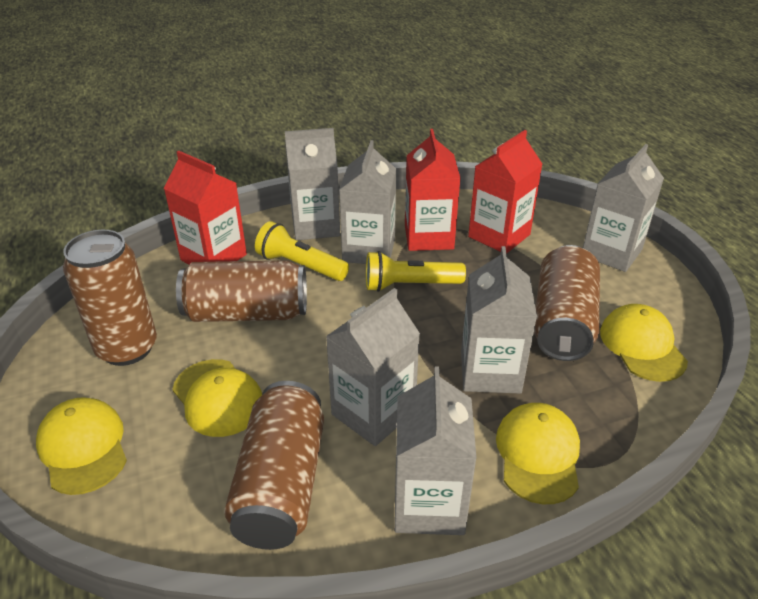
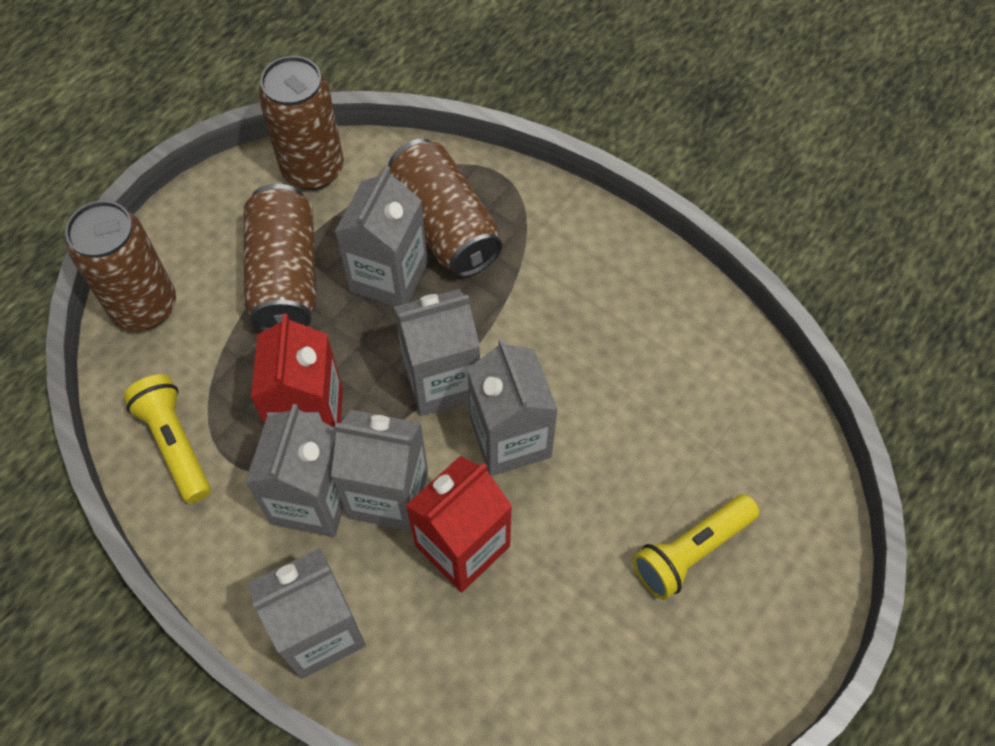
red carton: [164,151,247,264] [405,129,460,251] [468,130,542,254] = 3 -> [251,314,343,428] [405,456,512,592] = 2
yellow cap: [36,397,127,495] [172,359,262,437] [496,403,580,504] [600,304,688,382] = 4 -> none = 0

